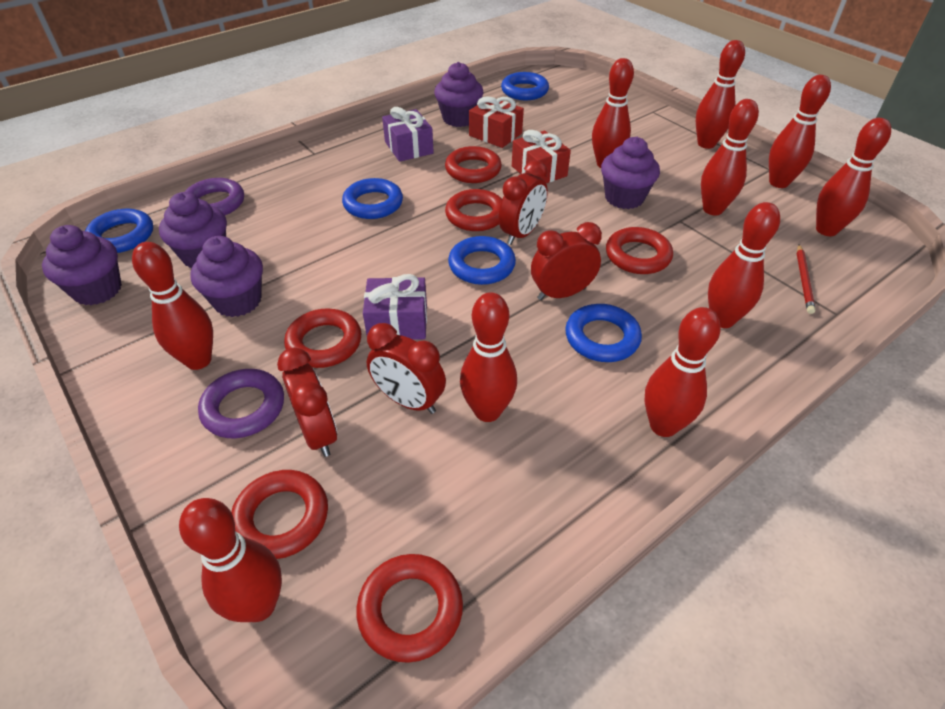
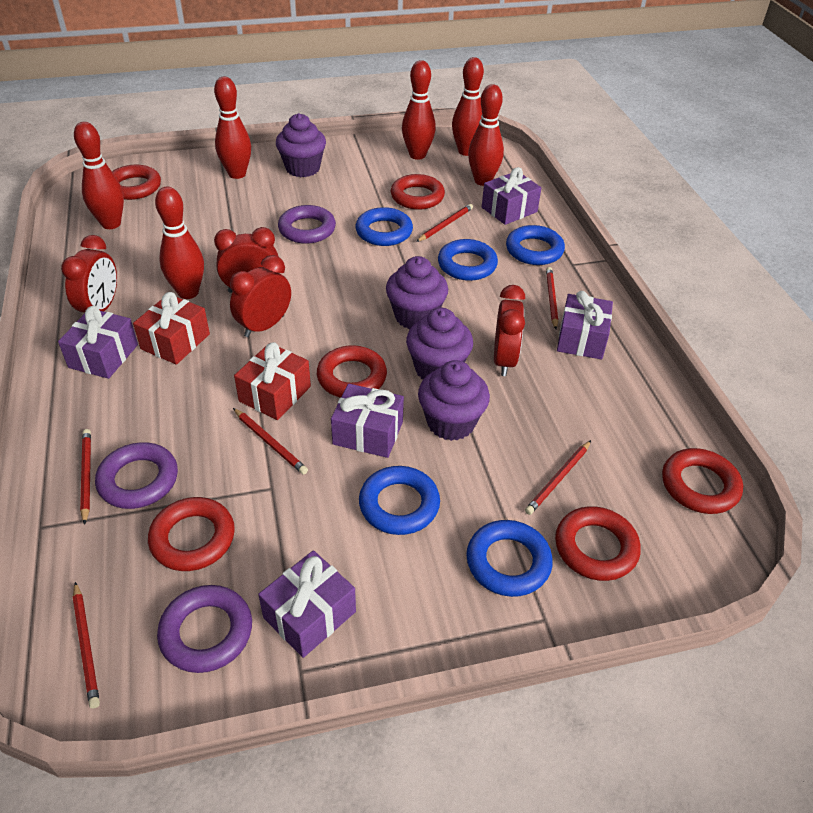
purple cupcake: [42,225,122,305] [159,192,227,268] [190,236,263,317] [434,62,484,127] [601,137,660,209] = 5 -> [276,113,326,177] [386,256,448,329] [406,308,473,379] [418,360,490,441] = 4
purple gift: [363,274,427,340] [382,107,434,162] = 2 -> [58,306,138,379] [258,550,356,658] [331,384,404,458] [482,167,541,225] [557,291,613,359] = 5
purple ring: [185,178,244,215] [198,369,284,438] = 2 -> [95,442,178,509] [157,585,252,673] [278,205,336,244] = 3
red bowling pin: [132,242,213,370] [179,498,282,622] [460,293,517,422] [592,58,634,168] [644,307,721,437] [696,40,745,149] [701,99,759,215] [708,202,780,328] [769,75,831,188] [816,118,891,236] = 10 -> [74,122,124,229] [155,187,204,299] [214,76,251,179] [402,60,436,160] [452,57,484,156] [468,84,504,186] = 6
red pencil: [797,245,815,314] = 1 -> [73,582,100,709] [80,429,91,525] [233,408,308,475] [416,204,473,242] [525,440,591,515] [546,267,558,329] = 6

